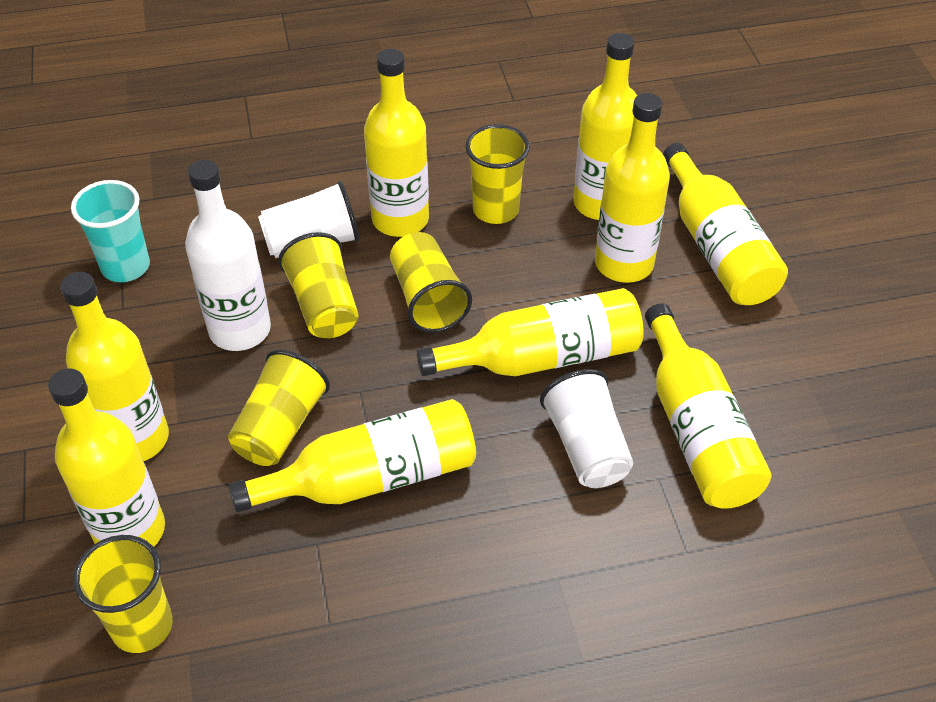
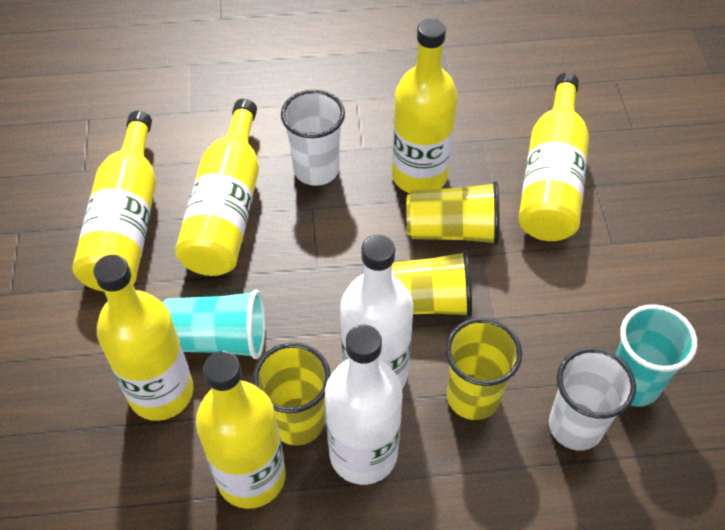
turquoise cup: [71,180,150,282] = 1 -> [163,290,265,359] [615,304,697,407] = 2
white bottle: [185,160,271,351] = 1 -> [325,324,403,485] [340,234,414,389] = 2
yellow bottle: [48,369,165,547] [60,272,169,461] [229,399,476,512] [364,49,429,237] [416,288,644,376] [573,33,637,220] [595,93,670,283] [645,303,771,509] [663,143,788,305] = 9 -> [72,111,156,292] [93,255,194,421] [175,99,259,276] [196,351,286,509] [392,18,458,194] [518,73,589,241] = 6
yellow cup: [73,535,173,653] [228,350,330,466] [278,232,359,338] [390,232,472,333] [465,124,530,224] = 5 -> [253,343,331,445] [392,250,472,318] [406,181,499,245] [445,318,522,420] = 4

